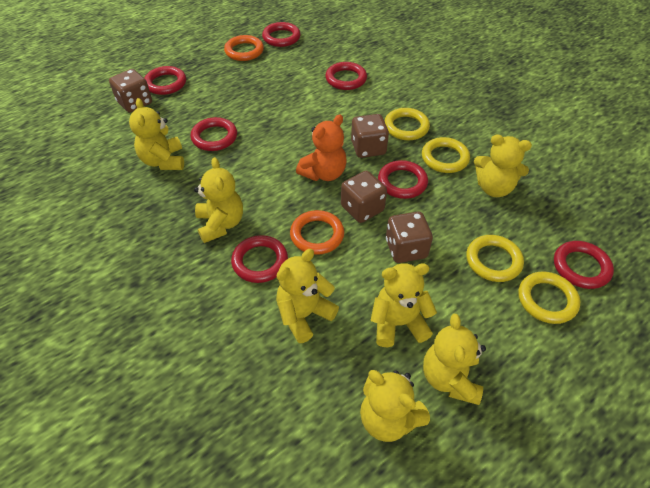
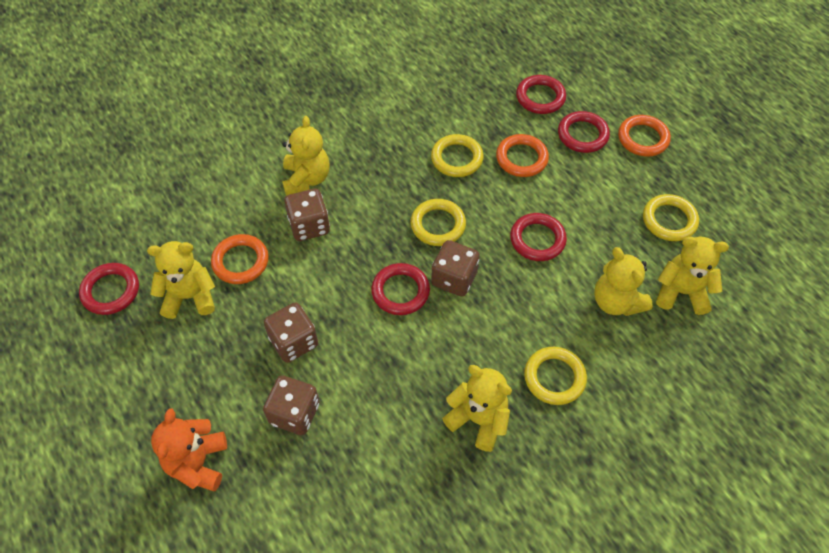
orange ring: [224,35,264,61] [290,210,344,255] = 2 -> [211,234,269,284] [496,134,549,177] [618,115,671,156] = 3
red ring: [144,66,186,95] [191,117,237,151] [231,235,288,283] [262,22,301,47] [325,62,367,90] [378,160,428,199] [554,241,614,289] = 7 -> [79,263,139,315] [371,263,430,315] [510,213,567,261] [516,75,566,114] [558,111,610,153] = 5
yellow teddy bear: [129,98,184,170] [194,157,243,243] [276,249,339,343] [360,370,430,442] [371,263,437,347] [423,314,486,405] [474,134,532,197] = 7 -> [147,241,215,319] [282,116,330,196] [442,365,512,452] [594,247,653,316] [656,237,729,315] = 5

